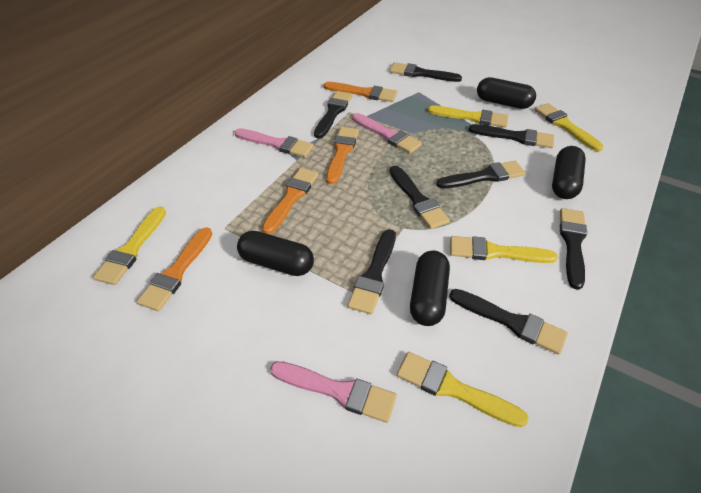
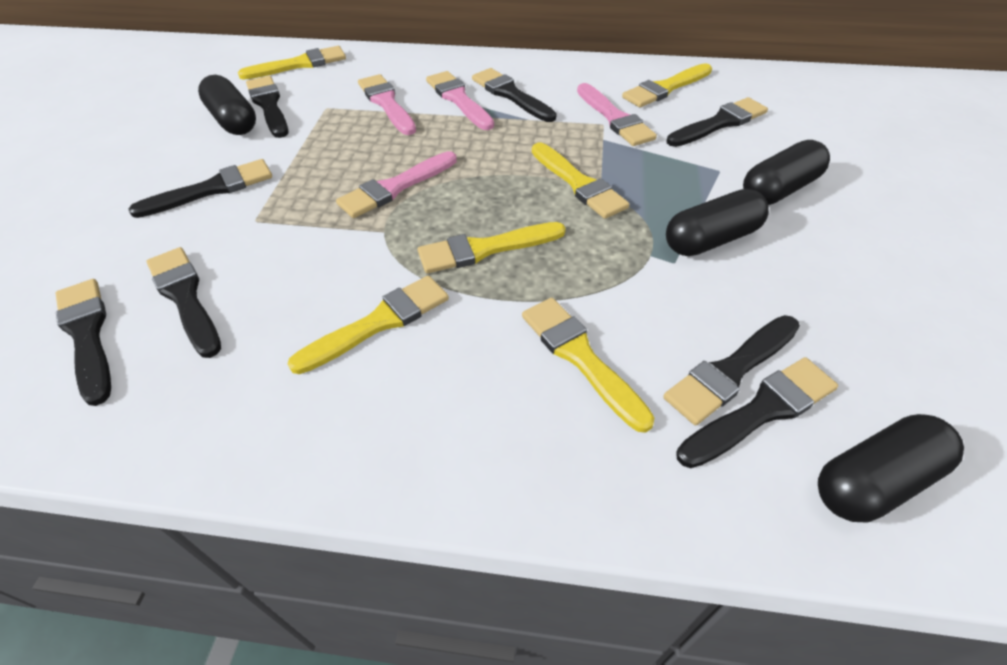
orange brush: [137,227,212,311] [262,168,319,234] [324,82,397,102] [326,127,359,184] = 4 -> none = 0
pink brush: [234,128,313,157] [270,361,397,423] [352,113,422,154] = 3 -> [336,151,457,218] [358,74,416,135] [426,71,494,130] [577,83,657,146] = 4
yellow brush: [93,207,166,285] [397,352,529,427] [428,105,509,128] [450,236,558,263] [535,103,603,151] = 5 -> [238,46,346,80] [288,276,449,374] [418,222,566,273] [522,298,654,433] [532,142,630,219] [622,63,712,107] = 6

